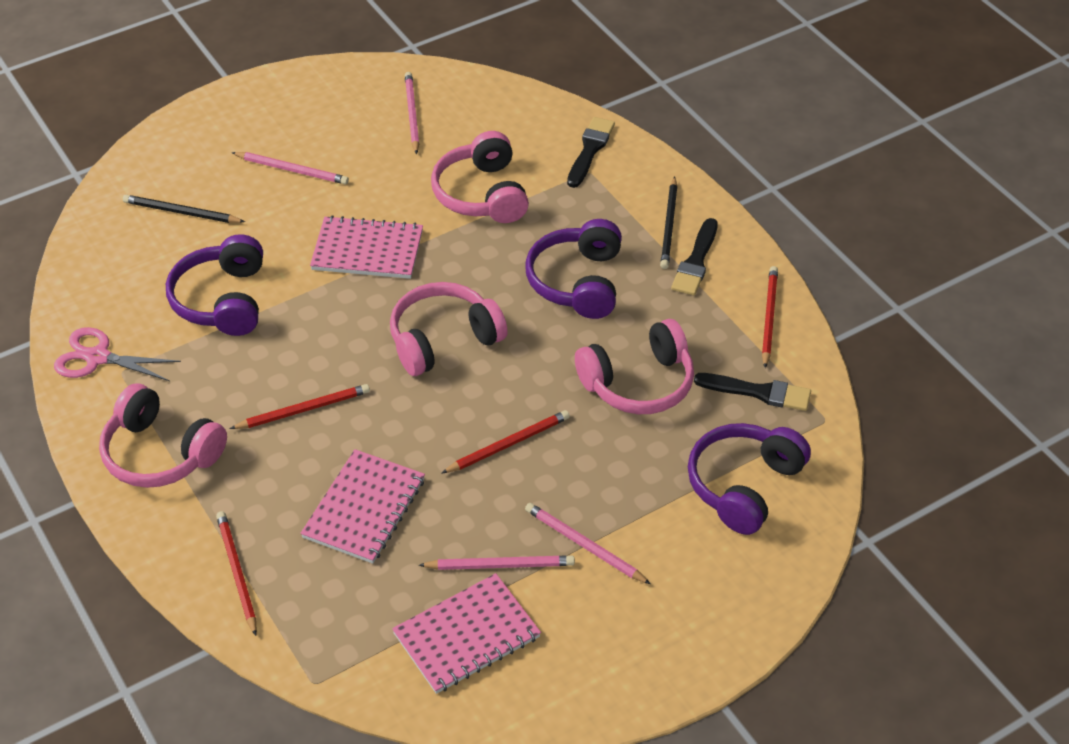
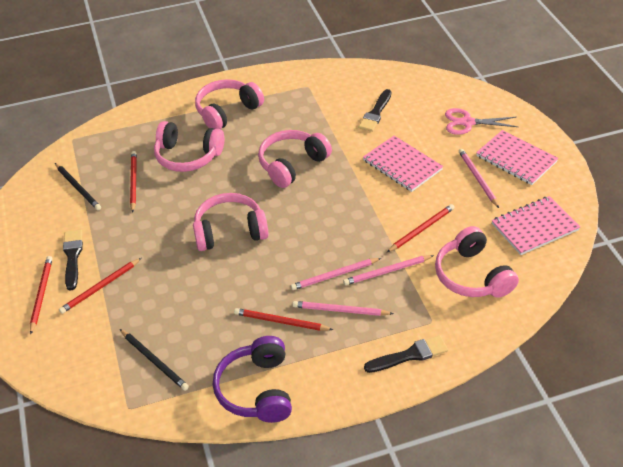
pink headphones: [99,383,227,488] [390,282,508,376] [431,131,529,223] [575,319,694,414] = 4 -> [154,121,224,172] [193,193,269,251] [195,79,264,129] [258,130,332,188] [435,226,519,298] = 5
purple headphones: [166,234,263,336] [525,219,622,319] [688,423,811,535] = 3 -> [213,336,292,423] = 1
red pencil: [216,511,257,636] [230,384,370,429] [441,410,570,474] [762,266,778,368] = 4 -> [30,256,53,335] [59,258,141,314] [130,151,137,213] [234,308,333,331] [387,204,455,252] = 5

